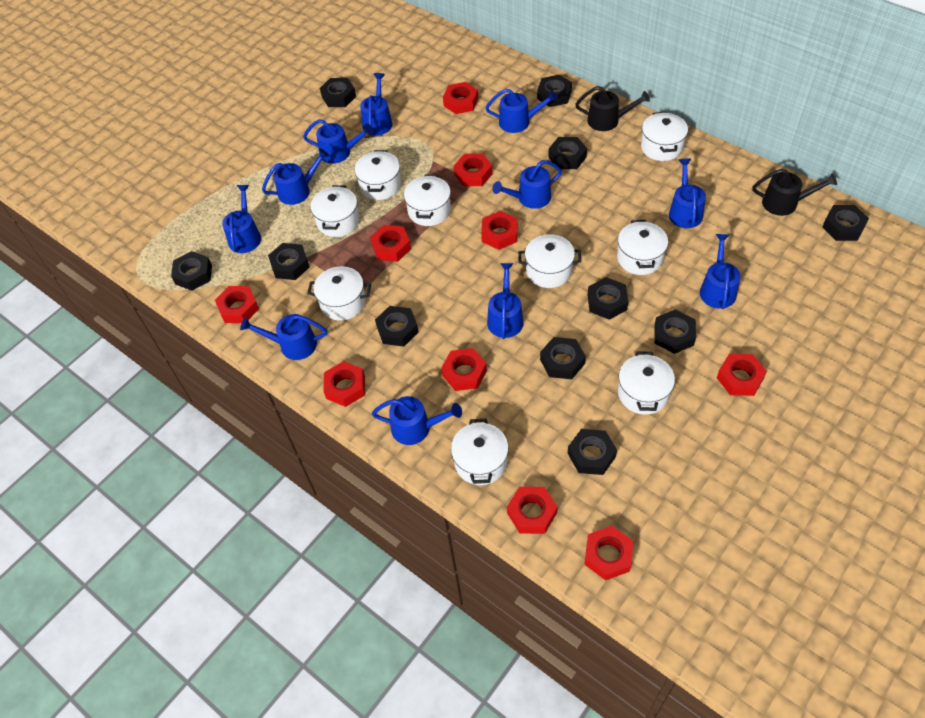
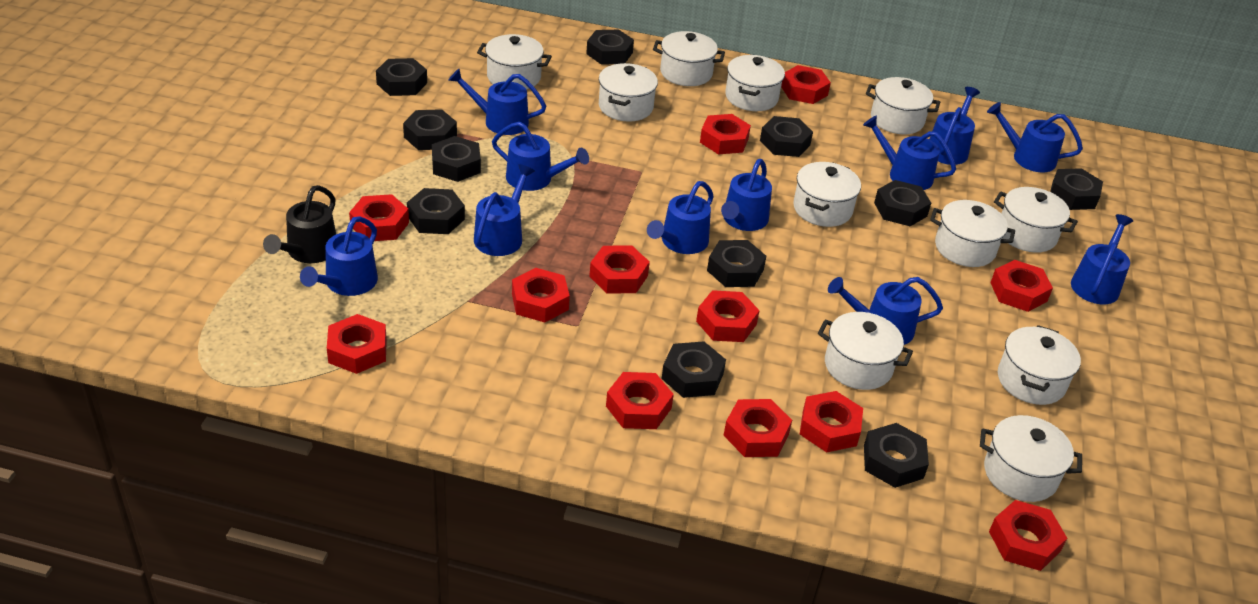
black watering can: [575,86,650,131] [752,169,837,216] = 2 -> [263,185,336,263] = 1
red nut: [215,286,259,323] [324,361,365,407] [370,225,411,262] [441,348,487,391] [443,82,478,114] [454,154,493,186] [481,211,517,250] [507,487,558,534] [584,526,633,580] [717,354,767,396] = 10 -> [327,314,387,374] [349,194,409,241] [512,268,570,322] [589,245,650,294] [606,372,674,429] [696,290,760,342] [700,114,751,155] [723,399,792,457] [781,65,831,104] [800,391,863,453] [989,500,1067,571] [990,260,1053,312] = 12
white pot: [307,266,371,321] [310,185,360,237] [355,150,401,200] [404,175,451,226] [451,419,509,485] [518,234,581,288] [617,220,668,275] [618,351,675,415] [641,112,688,161] = 9 -> [477,34,552,89] [599,63,658,122] [653,31,725,86] [725,55,785,111] [793,162,861,227] [818,312,913,390] [866,77,940,134] [930,200,1015,267] [980,415,1082,502] [994,187,1078,253] [998,325,1081,405] = 11

